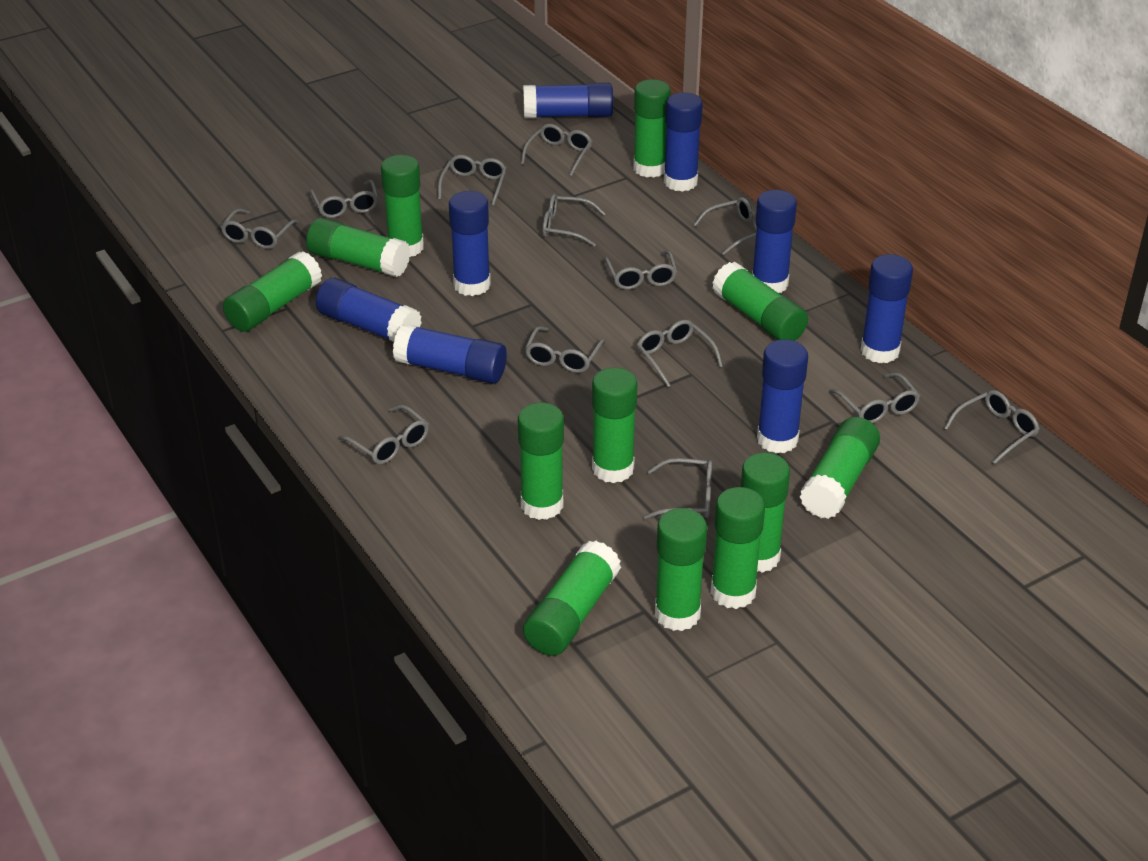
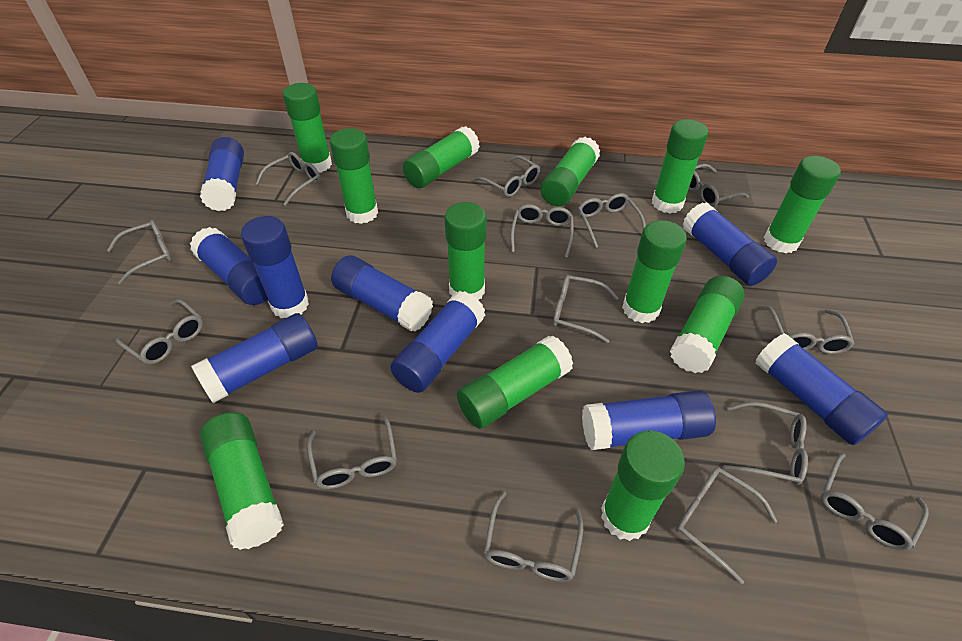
blue glue stick: [316,278,422,342] [393,323,507,384] [449,191,491,296] [523,83,613,118] [664,92,703,192] [752,190,797,293] [757,340,808,454] [860,254,913,363] = 8 -> [190,227,268,305] [191,313,318,403] [200,137,244,211] [241,216,309,318] [331,255,433,332] [390,291,485,393] [582,390,716,450] [682,202,777,286] [755,333,888,445] = 9
grey glasses: [221,209,300,249] [310,180,378,218] [338,405,429,464] [438,155,507,206] [521,124,593,176] [525,326,605,373] [542,194,606,247] [605,250,677,290] [637,320,723,387] [643,458,712,520] [693,197,757,256] [829,373,920,423] [944,390,1040,465] = 13 -> [107,220,172,284] [116,299,203,365] [255,152,321,206] [307,413,397,489] [473,156,540,197] [484,491,583,582] [511,204,574,258] [553,275,618,343] [578,193,646,248] [675,467,777,584] [688,164,749,207] [723,402,808,485] [765,306,855,354] [821,453,929,550] = 14

